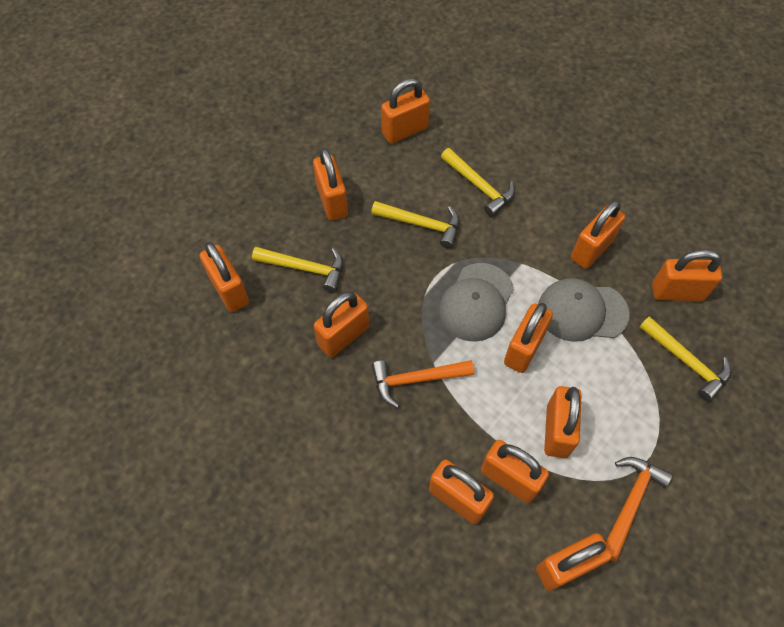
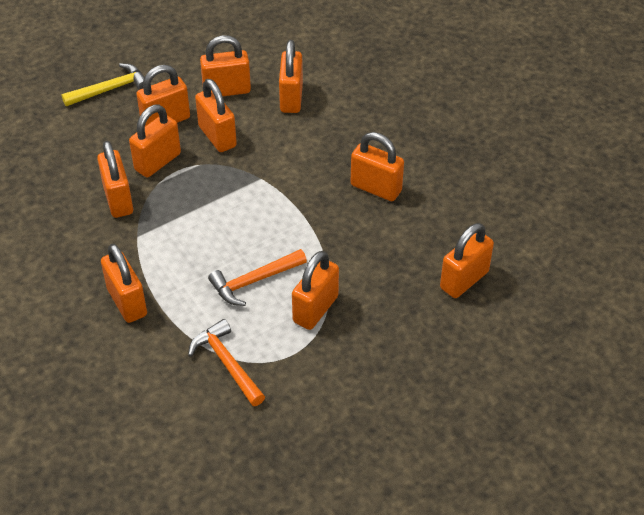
grey cap: [439,263,514,342] [538,278,630,342] = 2 -> none = 0
orange padlock: [200,242,249,312] [313,148,348,221] [314,292,369,357] [381,78,430,144] [429,460,494,524] [481,440,549,503] [504,303,553,373] [536,533,612,591] [544,386,582,458] [571,200,625,269] [652,249,722,301] = 11 -> [97,141,133,218] [101,244,147,323] [129,105,181,177] [136,65,190,126] [195,79,237,152] [200,35,251,96] [279,40,303,113] [292,251,339,330] [351,132,404,201] [440,223,494,298] = 10
yellow hammer: [252,247,343,292] [371,201,460,248] [441,148,515,217] [639,316,731,402] = 4 -> [61,63,145,106] = 1

